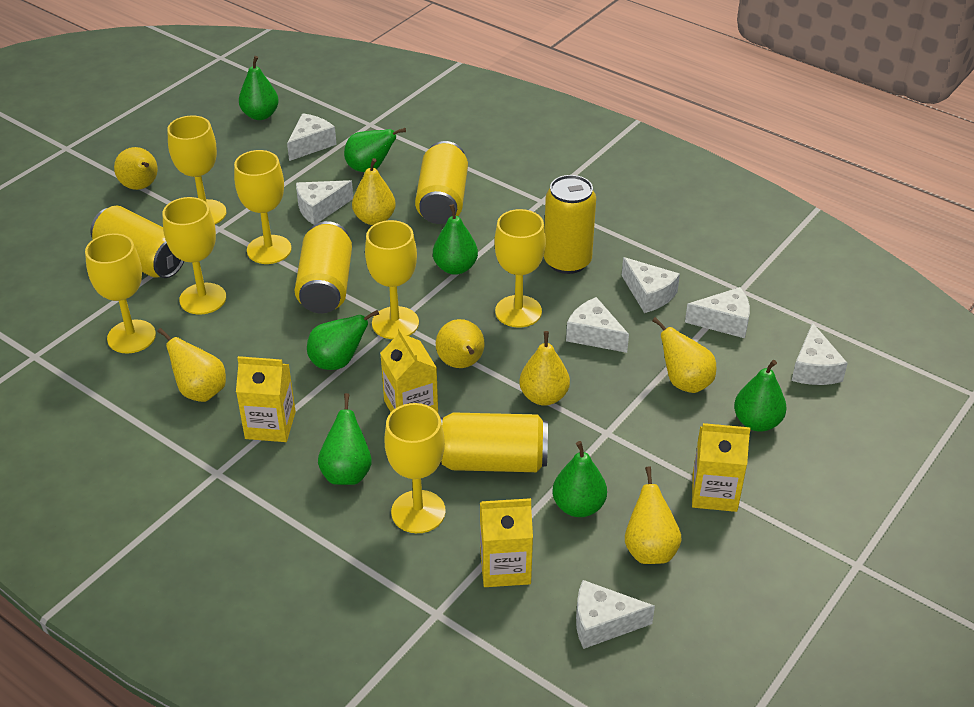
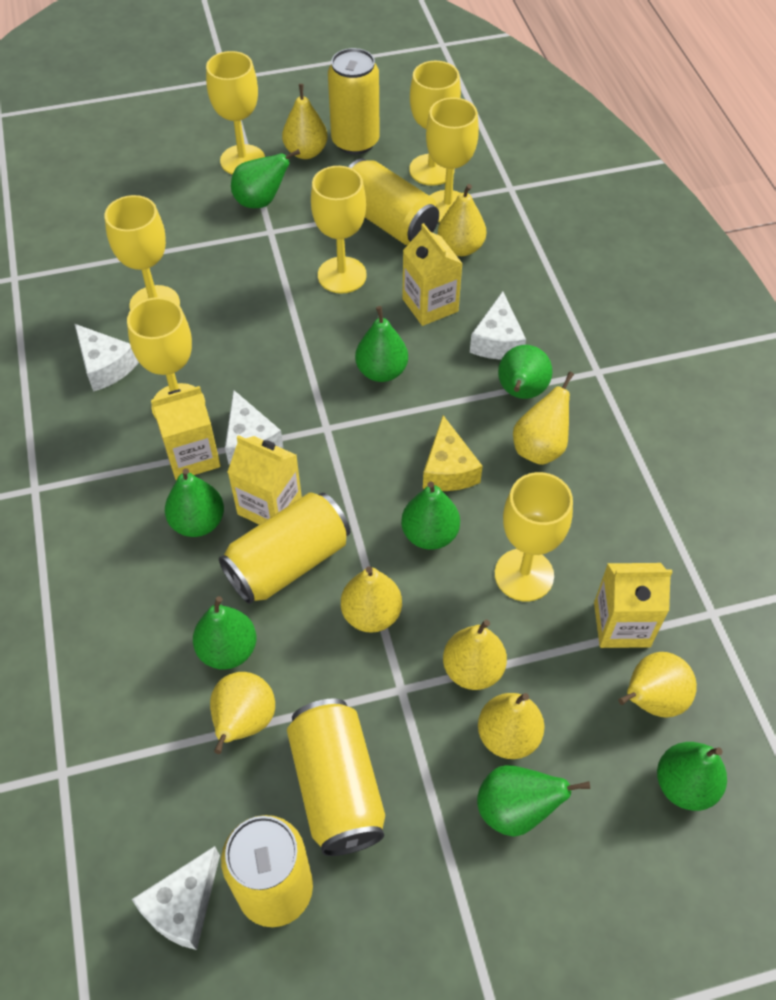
green pear: [239,56,279,120] [307,310,379,370] [318,393,372,485] [344,128,406,172] [433,204,478,275] [553,441,607,517] [734,360,787,432] = 7 -> [165,468,224,537] [193,596,256,670] [231,149,300,208] [355,306,408,382] [401,481,460,550] [477,765,590,837] [498,345,552,399] [657,742,727,811] = 8
white cheese: [287,113,337,161] [296,180,353,225] [566,297,629,353] [576,580,655,649] [622,257,680,313] [685,287,750,338] [792,323,848,385] = 7 -> [75,324,139,392] [132,846,220,950] [225,390,283,465] [470,291,526,360] = 4
yellow cheese: none = 0 -> [423,415,483,491] = 1
yellow pear: [114,147,158,190] [157,328,226,402] [352,158,396,225] [436,319,485,368] [519,331,570,406] [625,466,682,564] [652,317,716,393] = 7 -> [210,672,275,754] [282,84,328,159] [341,566,402,633] [438,184,486,256] [443,620,507,690] [478,693,545,759] [513,372,574,465] [618,652,697,718] = 8

